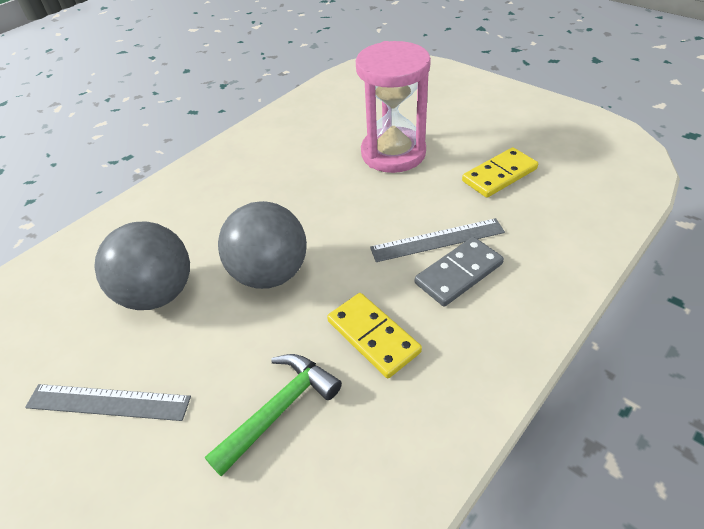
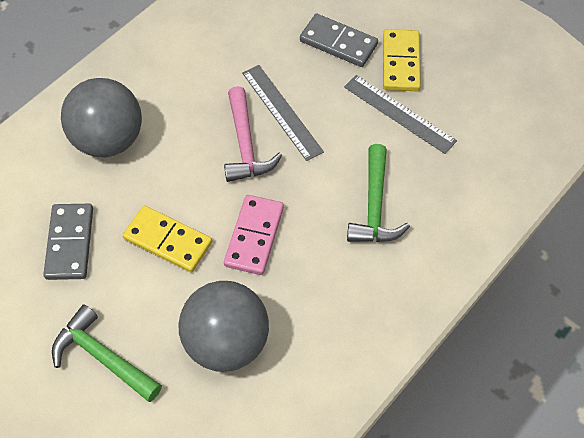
green hammer: [205,354,342,477] = 1 -> [52,304,162,402] [347,144,410,242] = 2
grey domino: [415,237,504,307] = 1 -> [43,204,93,280] [300,14,378,67] = 2
pink domino: none = 0 -> [224,195,284,275] = 1
pink hammer: none = 0 -> [224,86,282,182] = 1
pink hourglass: [356,41,431,173] = 1 -> none = 0

